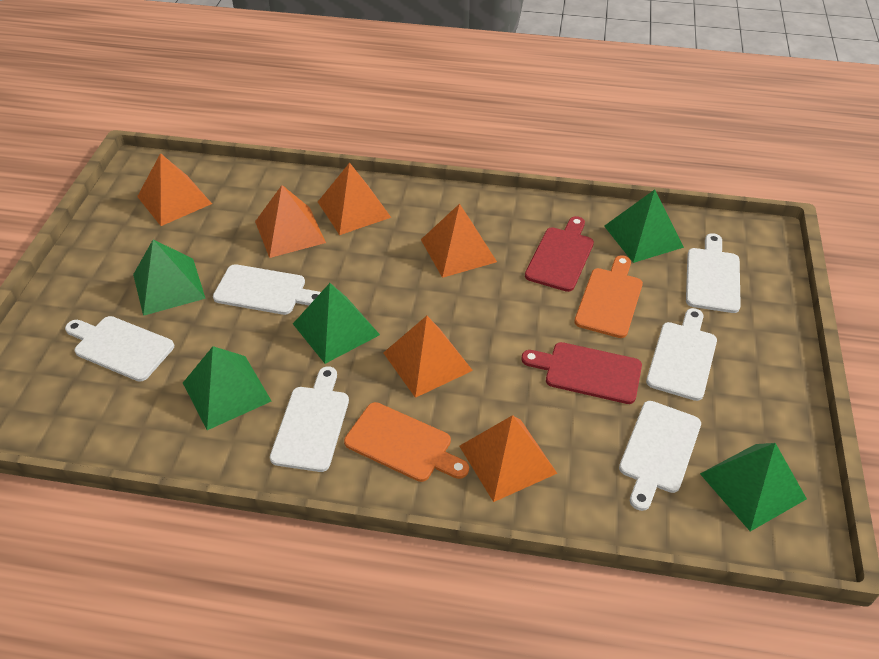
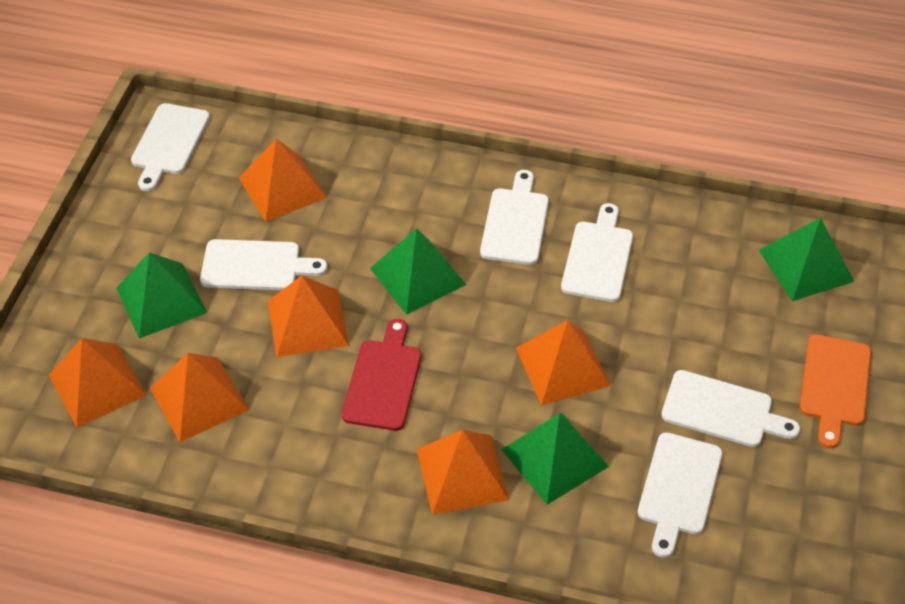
green pyramid: [133,239,206,316] [183,346,271,430] [293,283,380,364] [604,190,684,263] [700,443,807,531] = 5 -> [116,252,207,338] [370,228,466,315] [501,413,609,505] [759,218,854,301] = 4
orange cutting board: [344,402,469,482] [574,255,643,338] = 2 -> [799,334,871,448] = 1
red cutting board: [521,342,642,404] [525,216,594,292] = 2 -> [342,319,421,431] = 1

